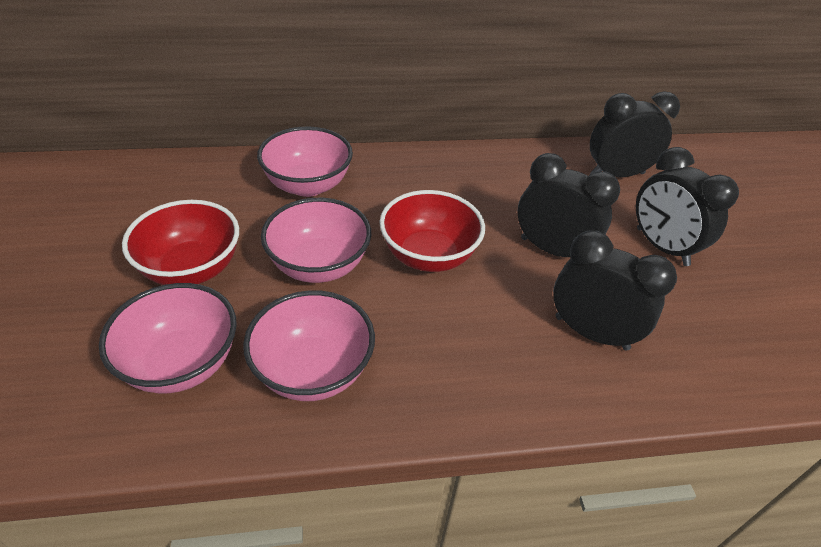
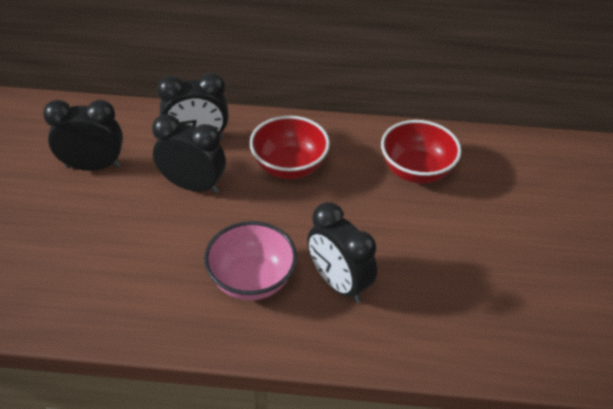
pink bowl: [99,283,237,393] [243,290,375,401] [257,127,353,197] [261,198,371,283] = 4 -> [204,221,297,301] = 1

